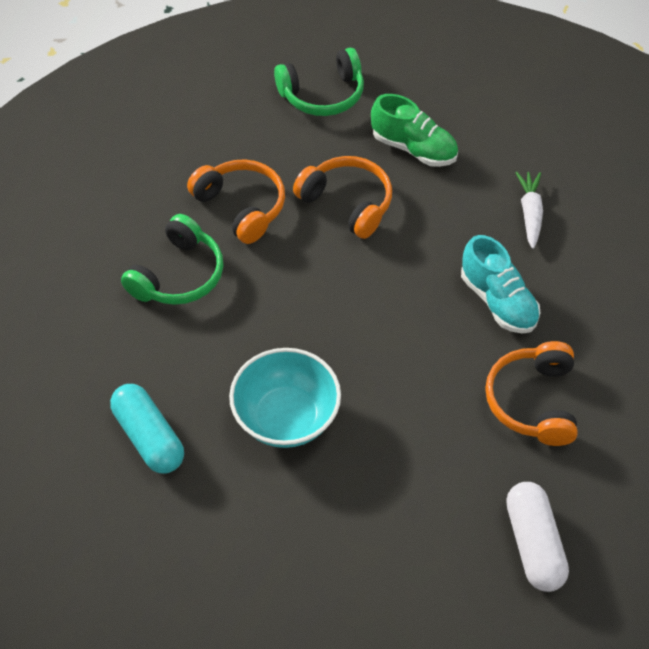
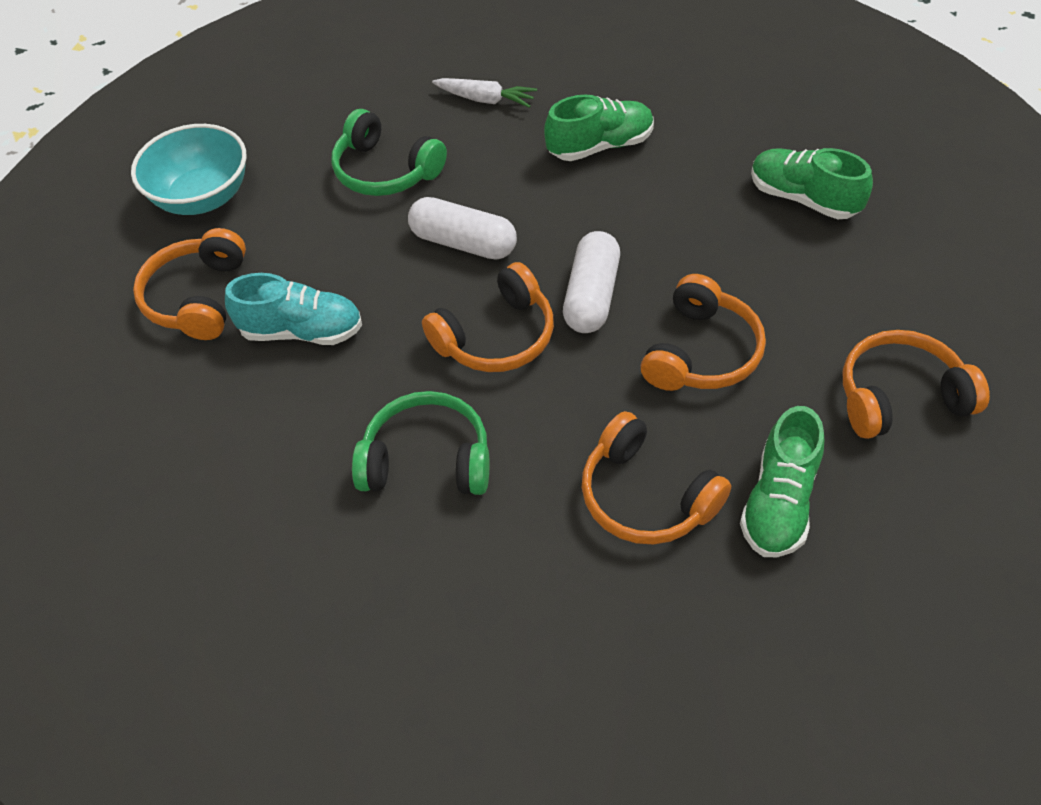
green shoe: [371,94,458,167] = 1 -> [544,95,654,161] [740,406,824,557] [751,148,873,219] = 3
orange headphones: [187,159,285,244] [293,156,392,239] [485,341,578,446] = 3 -> [133,228,246,340] [422,262,554,372] [582,411,731,545] [641,274,766,391] [843,330,990,439] = 5
turquoise capsule: [110,384,184,474] = 1 -> none = 0
white capsule: [506,482,569,592] = 1 -> [408,197,517,259] [563,231,620,333] = 2

